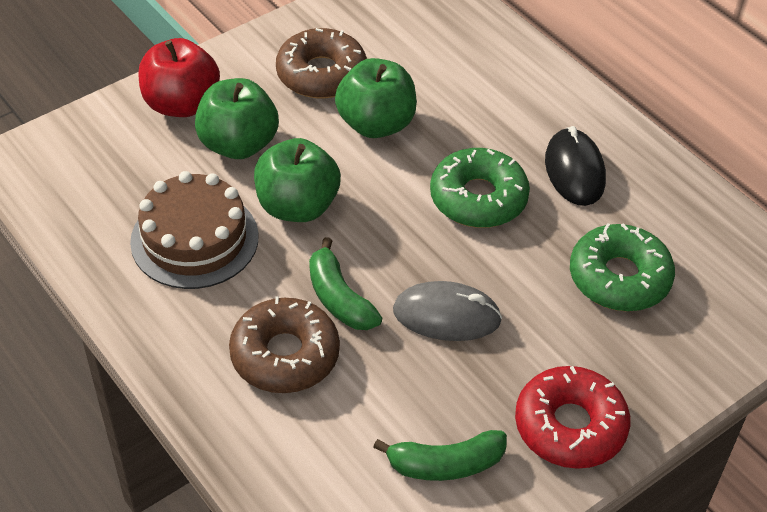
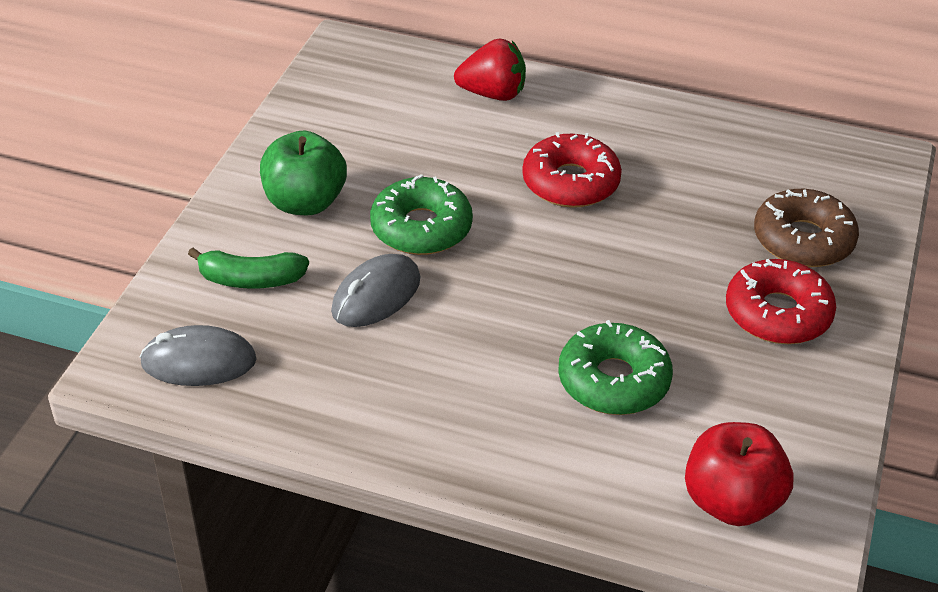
black mouse: [545,126,606,206] = 1 -> none = 0
brown cake: [130,171,259,289] = 1 -> none = 0
brown donut: [229,297,340,393] [276,28,367,99] = 2 -> [754,189,859,267] = 1
green apple: [195,78,279,159] [254,138,341,222] [335,58,417,138] = 3 -> [260,130,347,215] = 1
green banana: [309,237,382,330] [373,430,507,481] = 2 -> [188,248,309,289] = 1
grey mouse: [393,281,502,341] = 1 -> [140,325,256,386] [331,254,420,327] = 2
red donut: [515,366,630,469] = 1 -> [522,132,622,208] [726,259,836,344] = 2
red strawberry: none = 0 -> [454,38,526,101] = 1

